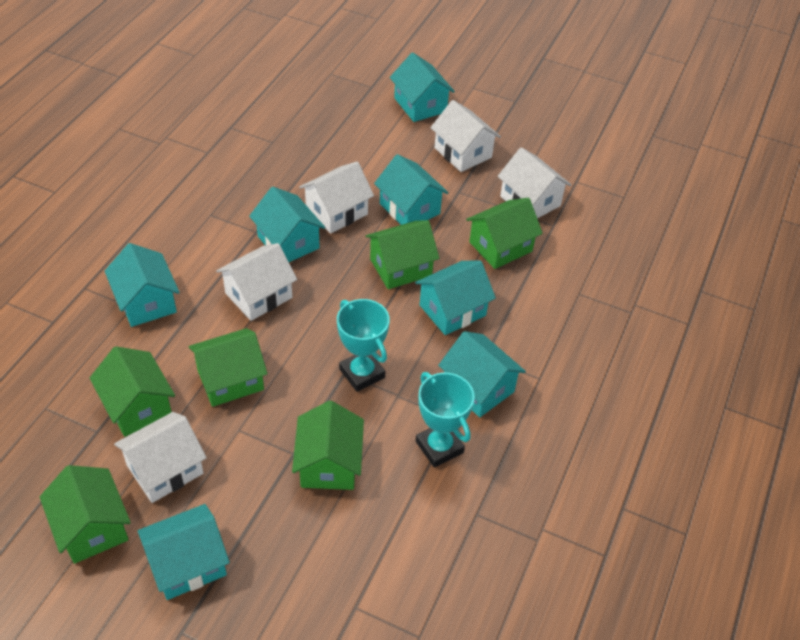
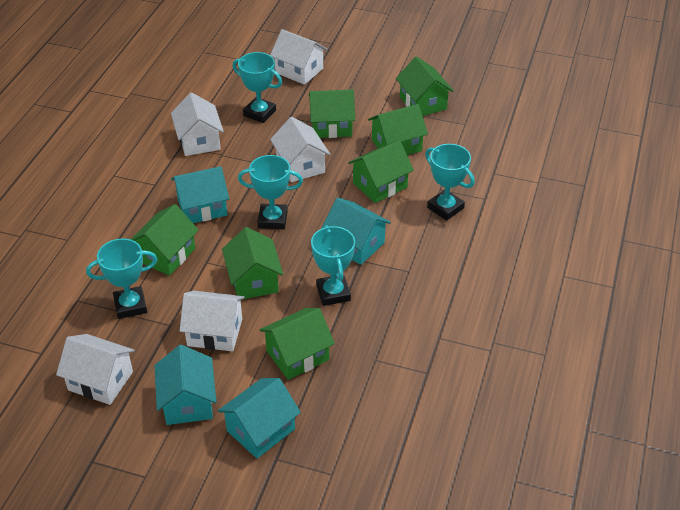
green house: [40,465,131,564] [90,346,175,437] [188,328,268,407] [292,401,364,490] [366,220,440,289] [466,198,543,269] = 6 -> [131,204,199,276] [222,227,283,299] [260,308,335,380] [309,90,355,138] [348,140,414,203] [368,104,428,155] [396,57,454,116] = 7
turquoise house: [105,243,180,327] [138,504,230,600] [249,187,325,262] [374,154,449,225] [390,53,455,122] [415,260,496,335] [438,331,526,417] = 7 -> [154,345,216,425] [171,166,229,223] [218,378,301,459] [321,198,391,265] = 4
turquoise trophy: [337,299,390,392] [416,372,475,468] = 2 -> [86,238,158,319] [233,52,282,123] [238,155,303,229] [311,225,355,306] [425,144,475,221] = 5

